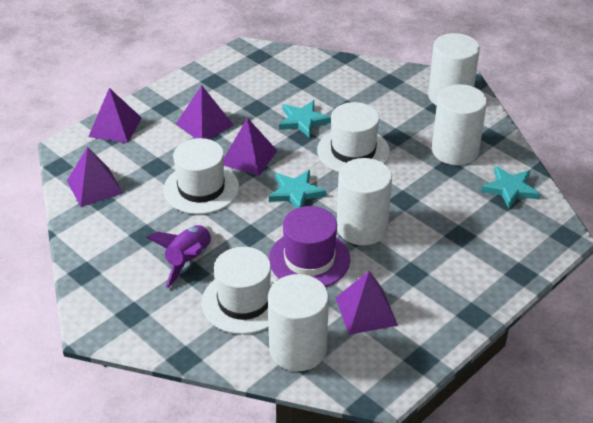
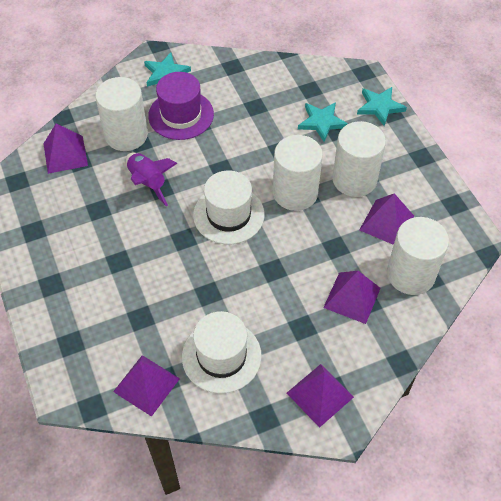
white hat: [163,138,239,214] [201,247,277,334] [317,102,390,172] = 3 -> [182,311,262,393] [193,171,265,244] = 2

